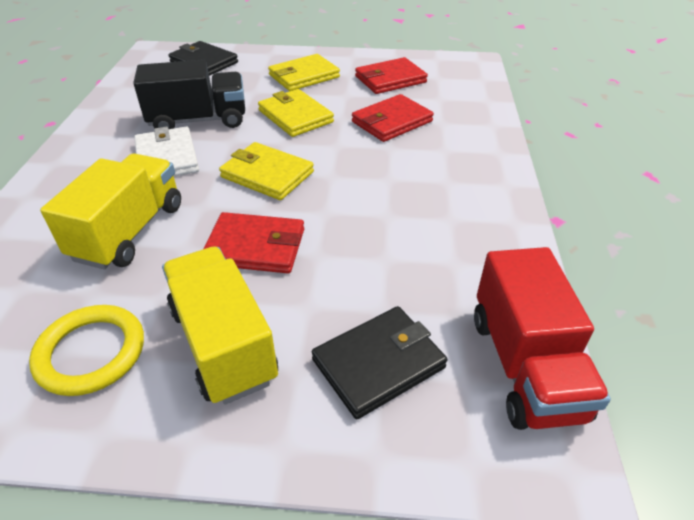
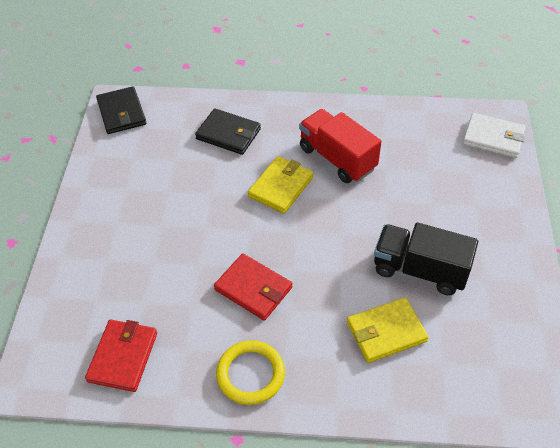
red wallet: [203,212,304,273] [352,94,434,142] [355,57,428,94] = 3 -> [85,320,157,392] [214,253,292,321] = 2
yellow truck: [40,153,181,269] [162,246,278,405] = 2 -> none = 0
yellow wallet: [219,142,314,200] [258,89,334,137] [268,54,340,91] = 3 -> [248,156,313,214] [347,297,429,363] = 2

